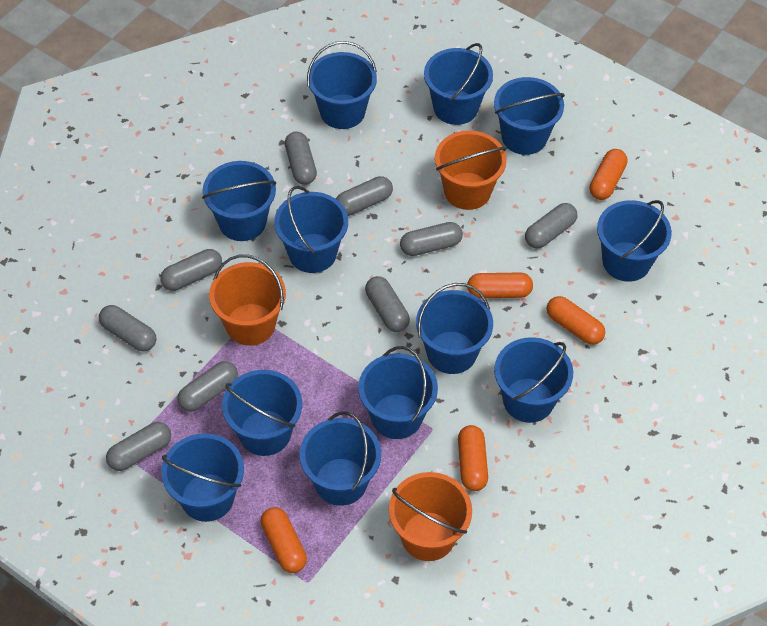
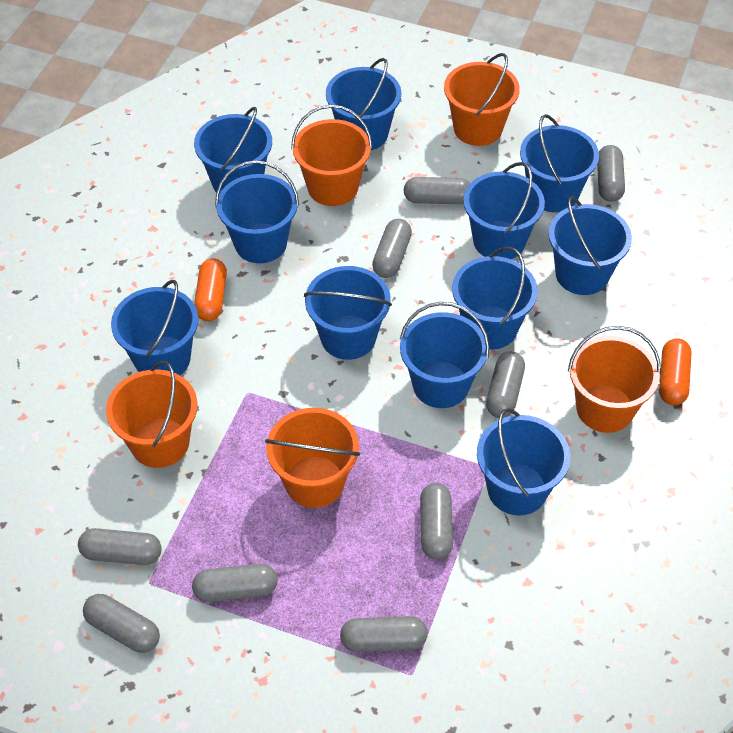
blue bucket: [161,433,244,522] [202,161,276,241] [222,370,302,456] [274,186,348,273] [300,412,381,506] [307,41,377,129] [358,346,438,439] [416,283,493,374] [424,43,493,125] [494,77,565,155] [494,337,573,423] [597,200,672,282] = 12 -> [111,280,199,375] [194,107,272,194] [215,160,299,263] [304,266,392,360] [326,58,401,150] [400,302,489,408] [452,246,538,349] [463,162,545,259] [477,408,570,516] [520,114,599,212] [548,197,632,295] = 11
orange bucket: [209,254,286,346] [389,472,472,561] [435,131,507,210] = 3 -> [106,361,198,468] [265,408,360,508] [291,105,372,206] [444,53,520,146] [568,326,661,433] = 5
orange capsule: [260,507,307,573] [458,425,488,491] [467,273,533,298] [547,296,605,345] [590,149,627,200] = 5 -> [194,258,227,321] [659,338,692,405] = 2

